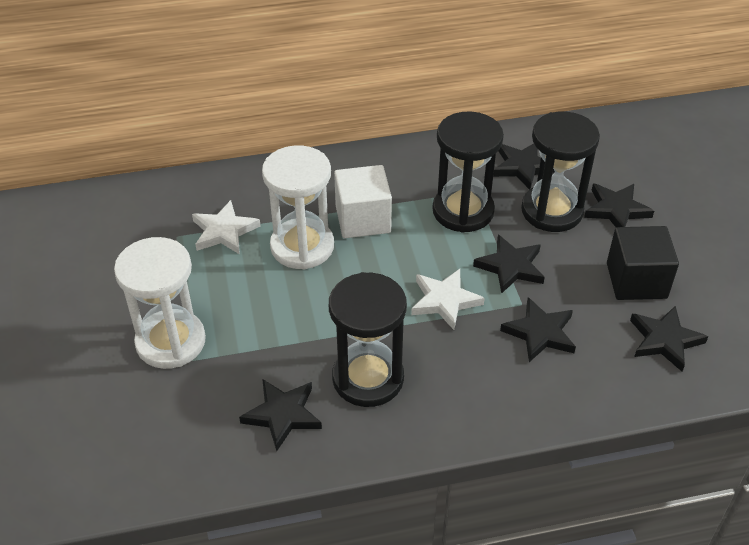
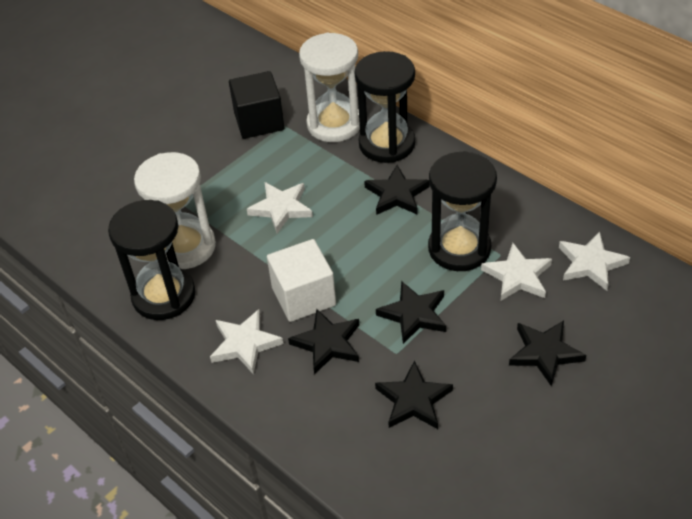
black star: [239,379,322,451] [473,235,545,294] [493,143,555,190] [500,297,576,362] [584,184,654,227] [630,306,708,371] = 6 -> [288,309,359,374] [364,165,430,215] [375,361,453,429] [376,281,446,344] [509,321,586,386] = 5
white star: [192,200,261,254] [411,269,485,330] = 2 -> [210,309,284,375] [247,182,313,233] [481,243,552,301] [559,232,630,291] = 4

